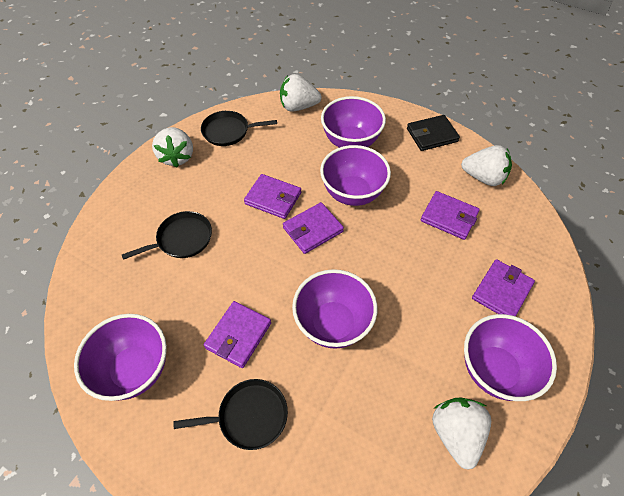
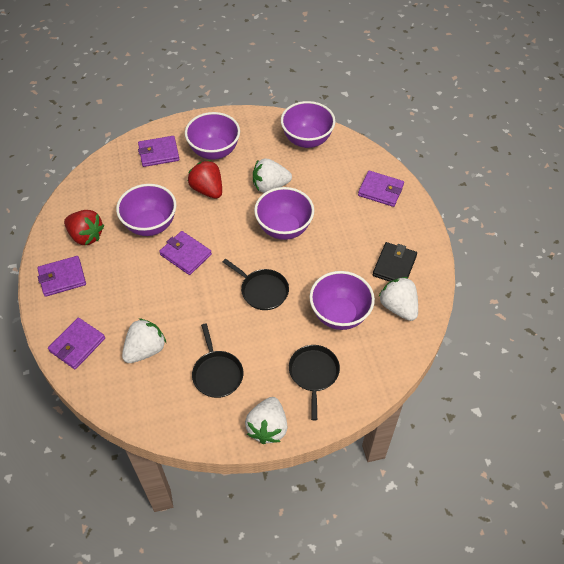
red strawberry: none = 0 -> [64,210,104,245] [188,160,222,199] = 2

